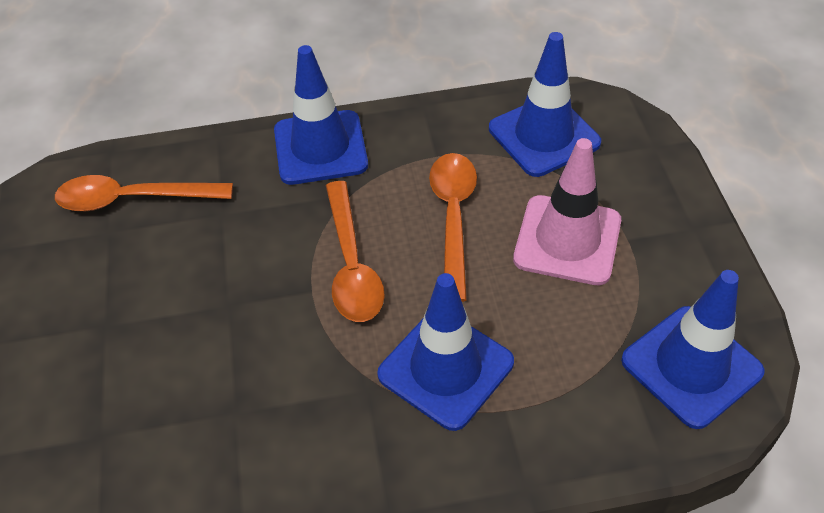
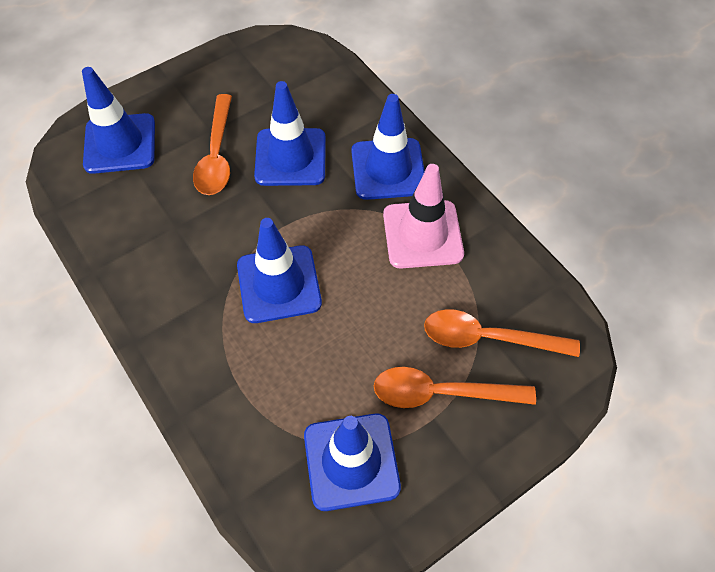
blue traffic cone: [274,45,368,185] [377,273,514,431] [489,32,601,177] [621,270,765,429] = 4 -> [82,67,155,174] [237,218,322,323] [254,81,326,186] [304,414,401,511] [351,94,425,200] = 5

